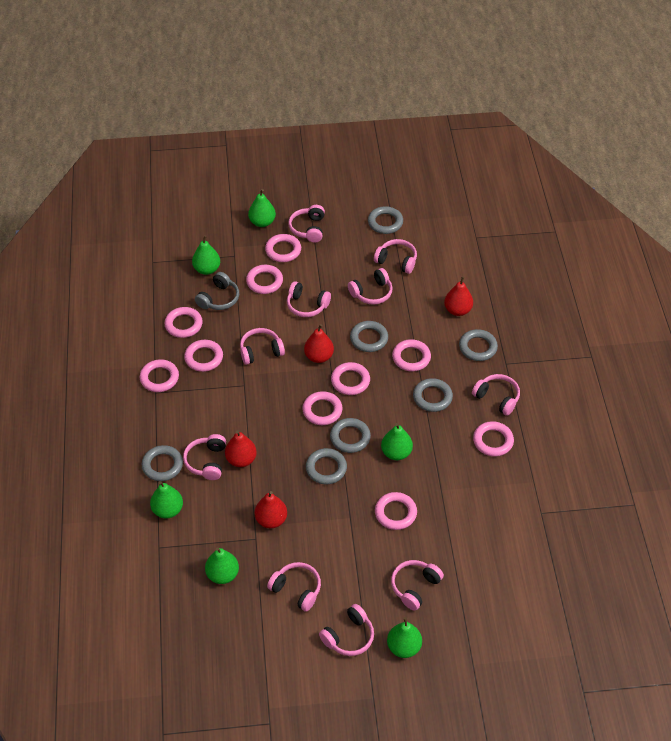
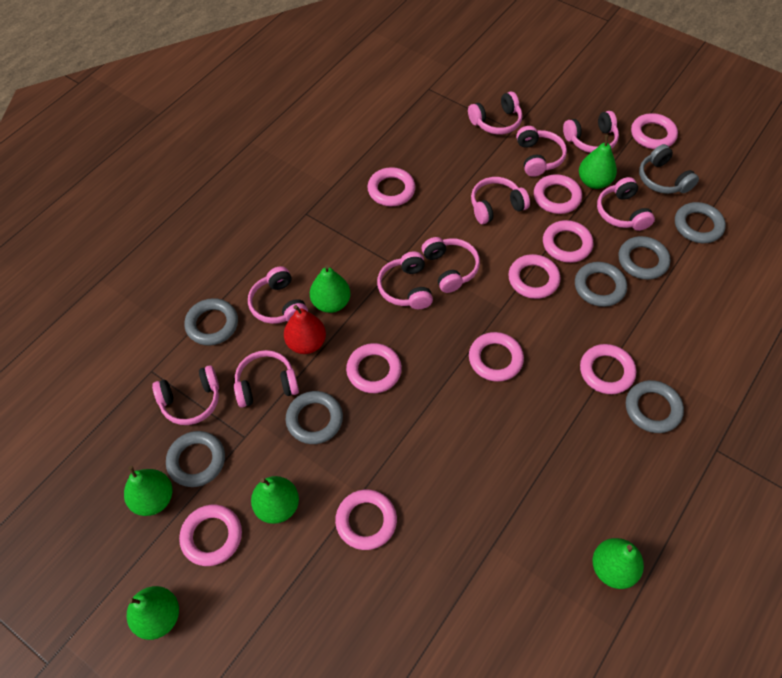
red pear: [225,431,257,467] [255,491,287,528] [304,324,334,363] [444,276,473,316] = 4 -> [284,305,326,354] = 1

